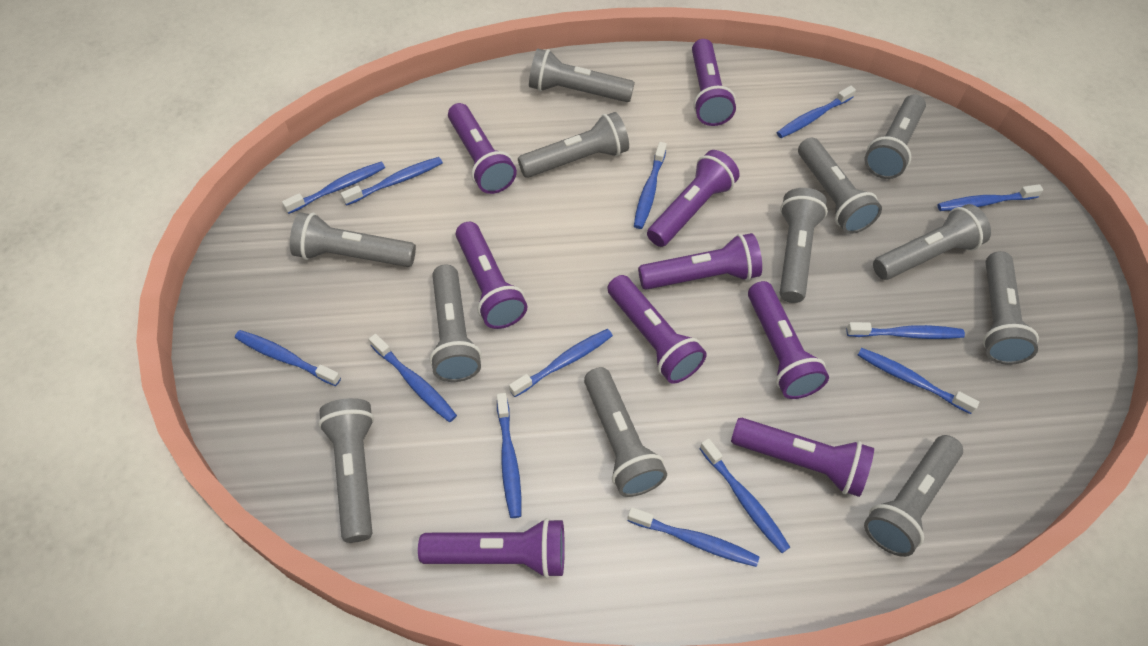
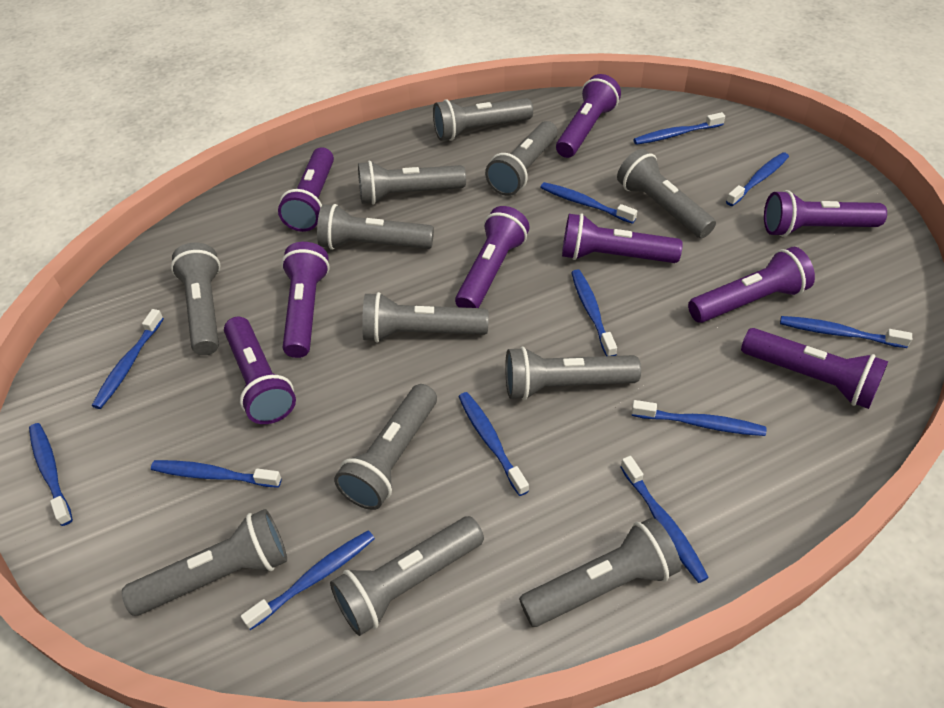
blue toothbrush: [235,330,341,386] [282,162,385,214] [341,157,443,206] [369,334,457,422] [497,393,521,518] [509,329,613,397] [627,507,759,567] [634,142,667,229] [699,438,790,553] [776,86,856,138] [846,322,965,339] [857,348,979,414] [937,184,1043,211] = 13 -> [29,423,73,526] [92,309,164,409] [151,460,282,488] [241,530,375,630] [459,392,529,496] [540,182,637,224] [571,269,617,356] [620,456,709,583] [631,400,766,436] [633,112,725,145] [726,152,789,206] [780,316,912,348] = 12

